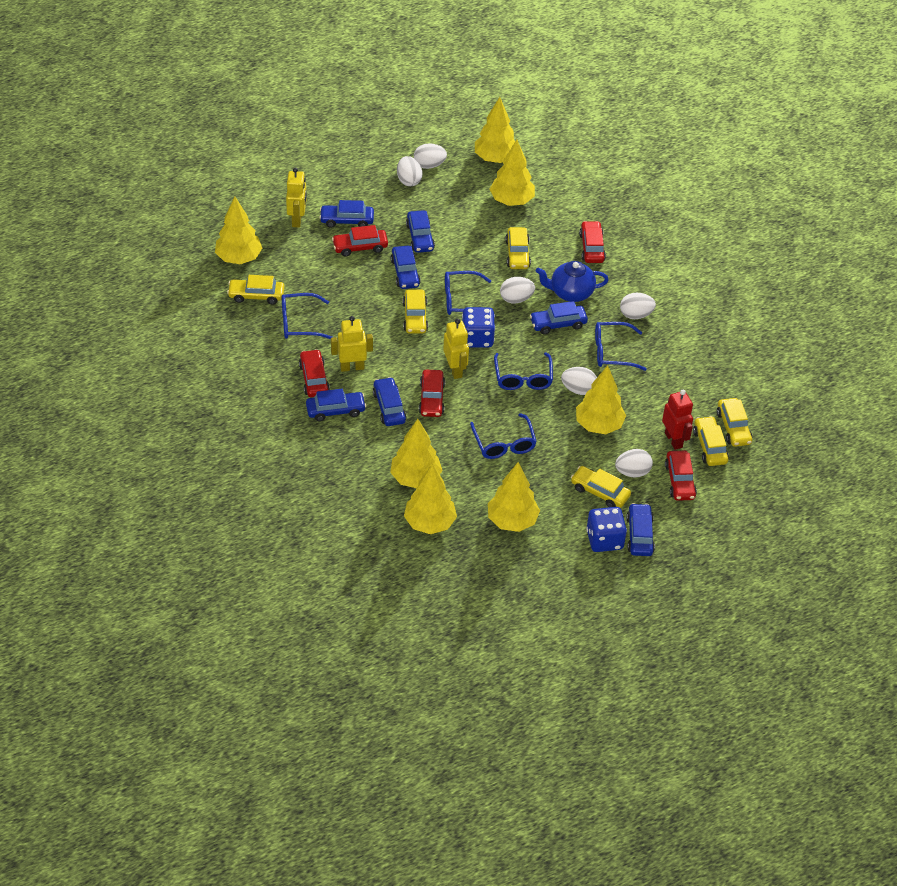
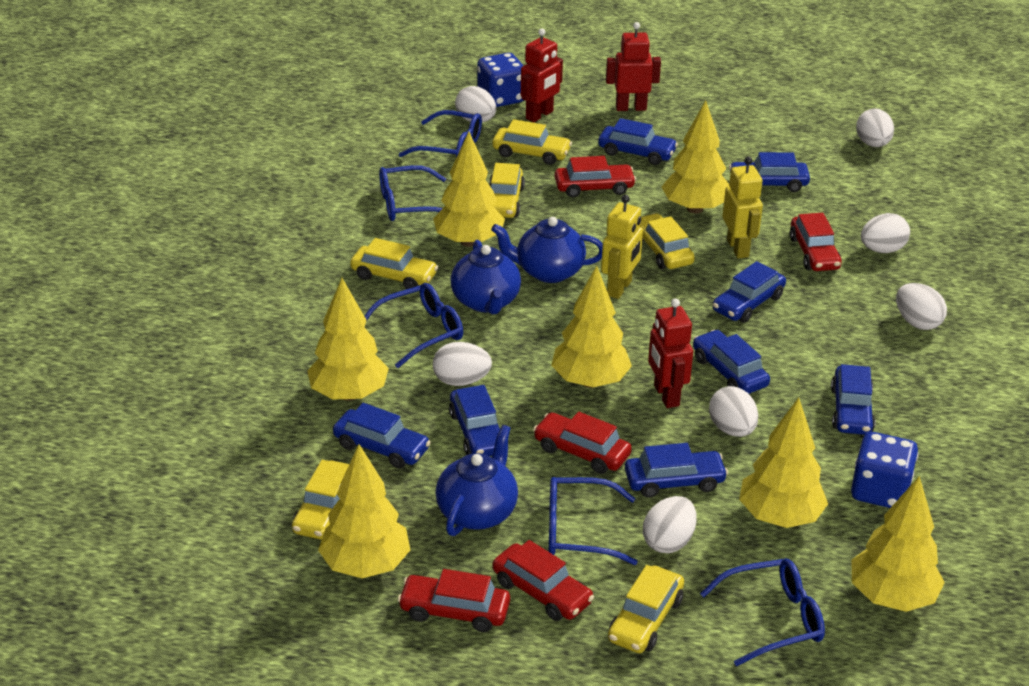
blue car: [306,389,366,421] [319,200,374,228] [373,377,406,426] [391,246,421,289] [406,210,435,253] [530,301,588,334] [626,503,655,556] = 7 -> [333,403,431,469] [449,385,500,456] [598,118,678,165] [625,443,728,498] [693,330,770,394] [713,261,786,323] [729,152,810,192] [831,364,875,435] = 8
blue teapot: [536,261,609,302] = 1 -> [435,425,518,536] [451,240,521,314] [491,217,603,283] = 3
red robot: [662,390,693,450] = 1 -> [521,29,563,122] [606,22,661,111] [648,298,693,408] = 3
white egg: [397,156,422,186] [414,143,447,169] [500,277,535,304] [561,367,597,395] [615,449,653,477] [620,293,656,319] = 6 -> [433,342,492,386] [455,86,496,123] [643,496,697,553] [709,386,758,437] [856,108,894,147] [861,213,910,253] [896,283,947,330] = 7
yellow robot: [286,168,307,228] [331,316,373,372] [443,319,469,379] = 3 -> [601,195,643,299] [722,157,763,258] = 2

